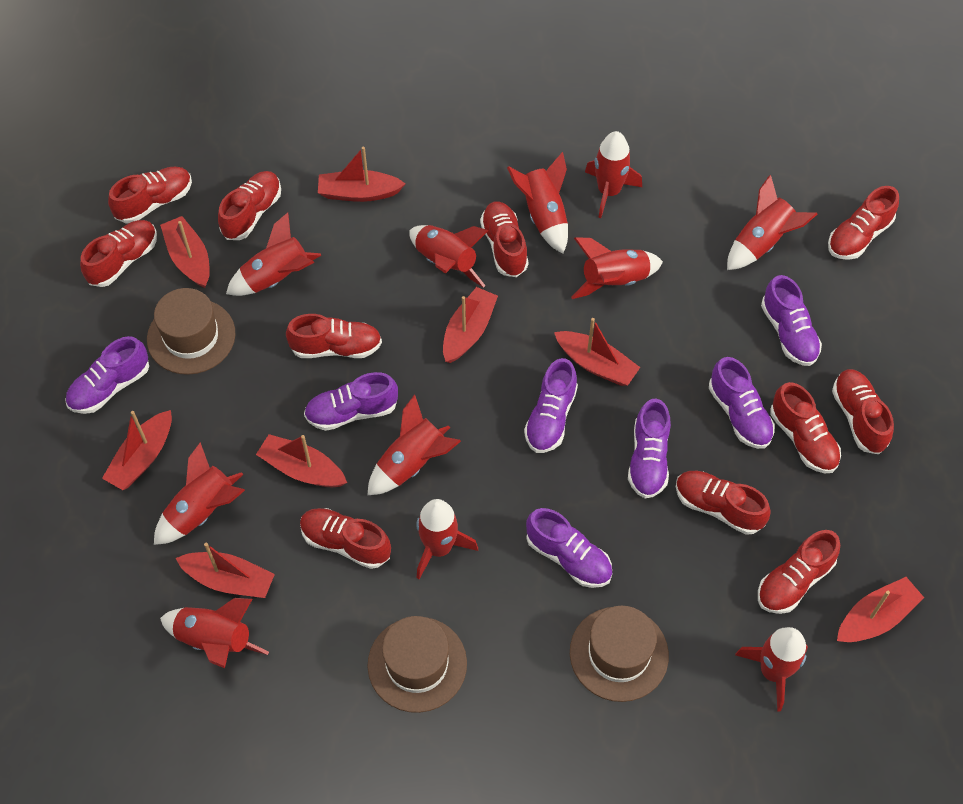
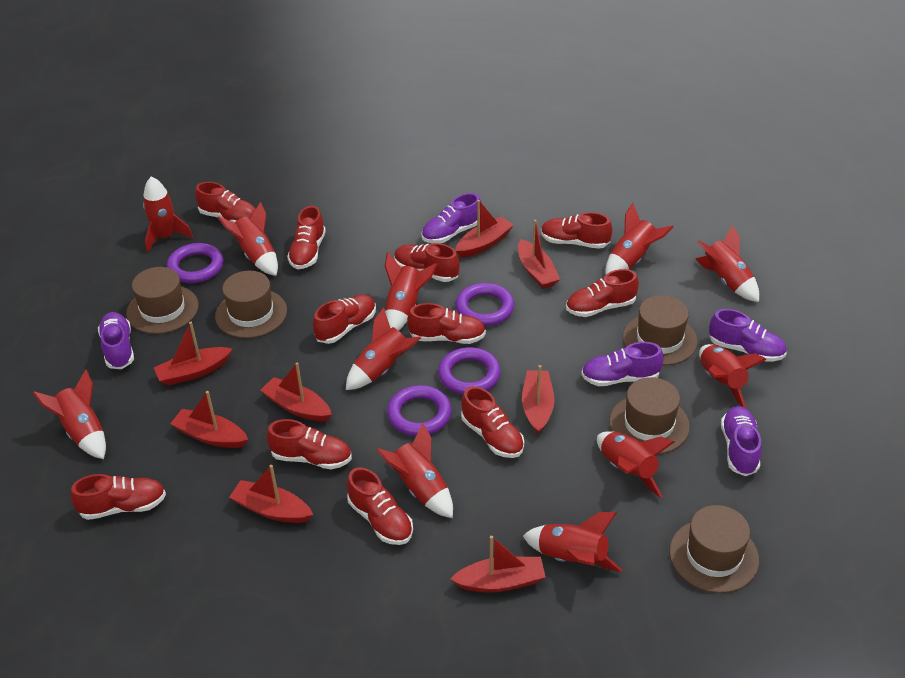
brown hat: [147,288,236,375] [367,616,467,713] [570,606,669,702] = 3 -> [126,267,199,334] [215,271,287,338] [609,377,690,454] [623,295,698,366] [669,505,759,593] = 5
purple ring: none = 0 -> [167,243,223,283] [387,385,452,436] [438,347,501,395] [455,283,514,326] = 4
purple shoe: [65,336,149,414] [304,372,398,431] [524,358,578,453] [526,508,612,588] [628,399,671,498] [709,357,775,449] [761,275,822,366] = 7 -> [98,312,134,369] [421,193,481,243] [581,342,663,386] [709,309,787,362] [721,406,762,476] = 5

